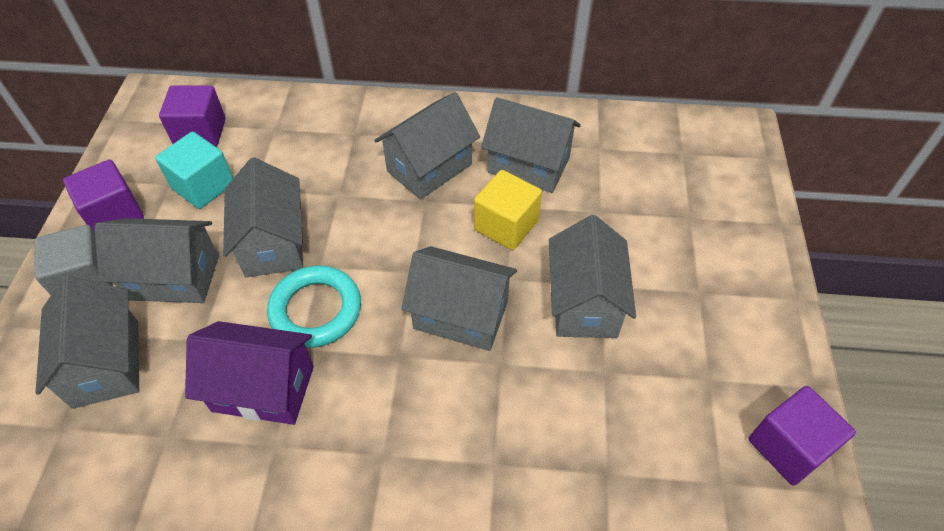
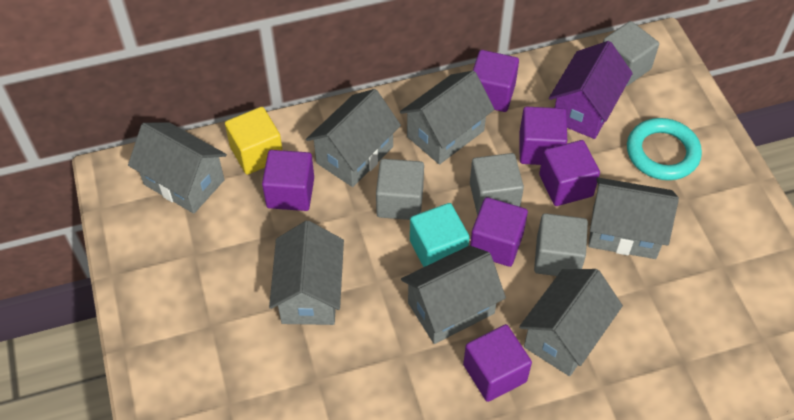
grey cube: [34,225,113,295] = 1 -> [376,159,424,220] [470,153,524,215] [534,213,588,276] [603,21,659,86] = 4
purple cube: [63,159,144,232] [159,85,226,147] [748,386,856,485] = 3 -> [262,150,314,211] [463,324,532,402] [470,197,528,267] [473,50,519,112] [520,107,567,165] [539,140,600,206] = 6

